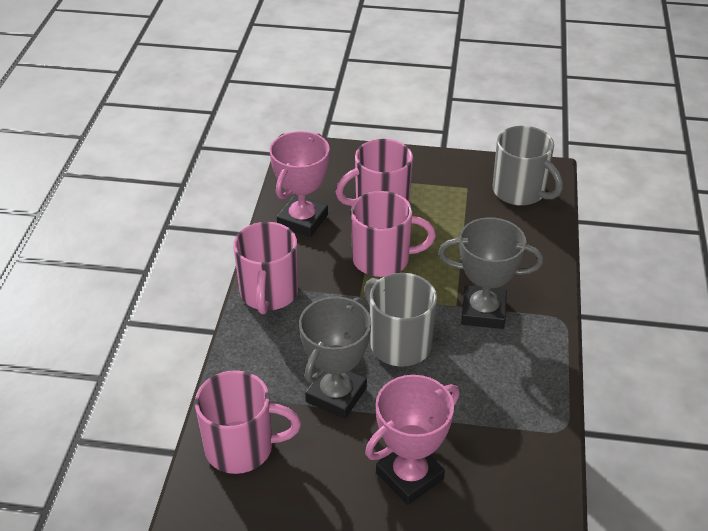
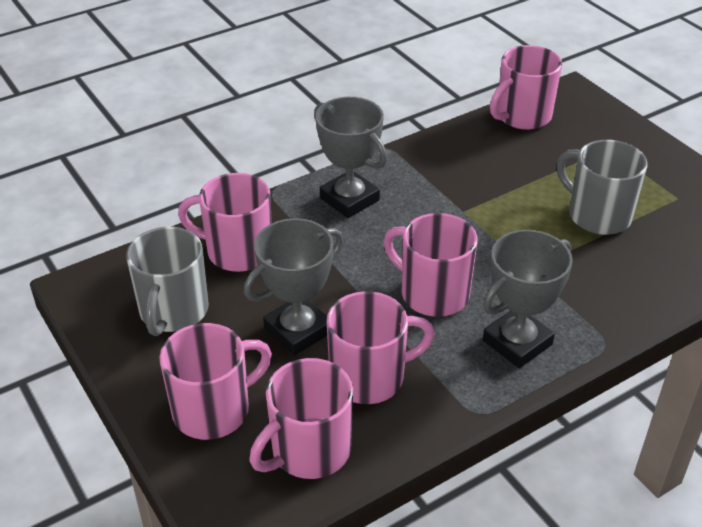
grey trophy: [299,297,371,419] [438,217,543,329] = 2 -> [244,218,344,356] [314,97,387,218] [483,230,573,368] = 3
pink mug: [195,370,301,474] [233,222,298,314] [336,139,413,206] [351,191,436,277] = 4 -> [159,323,272,440] [178,173,272,272] [249,358,353,479] [327,291,435,404] [383,213,478,317] [490,45,562,130] = 6
pink trophy: [270,131,330,237] [365,375,460,505] = 2 -> none = 0

